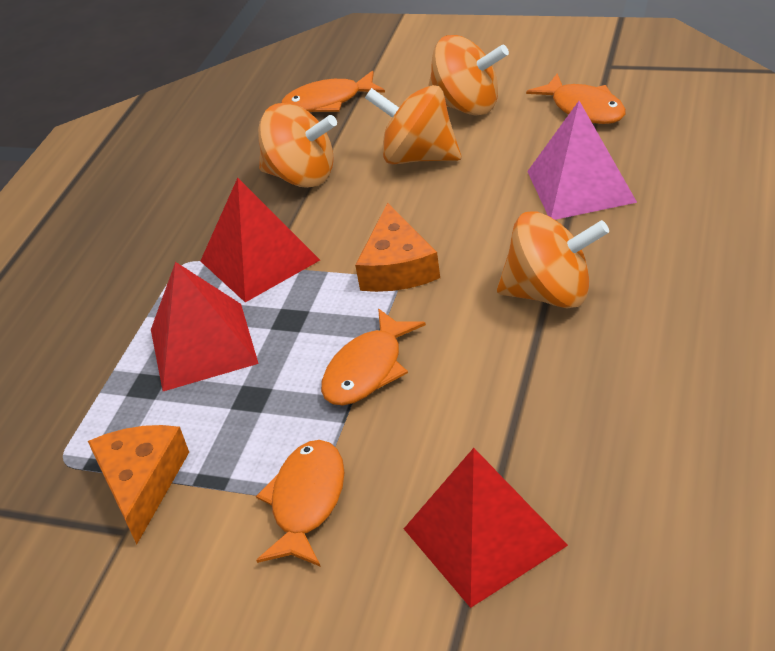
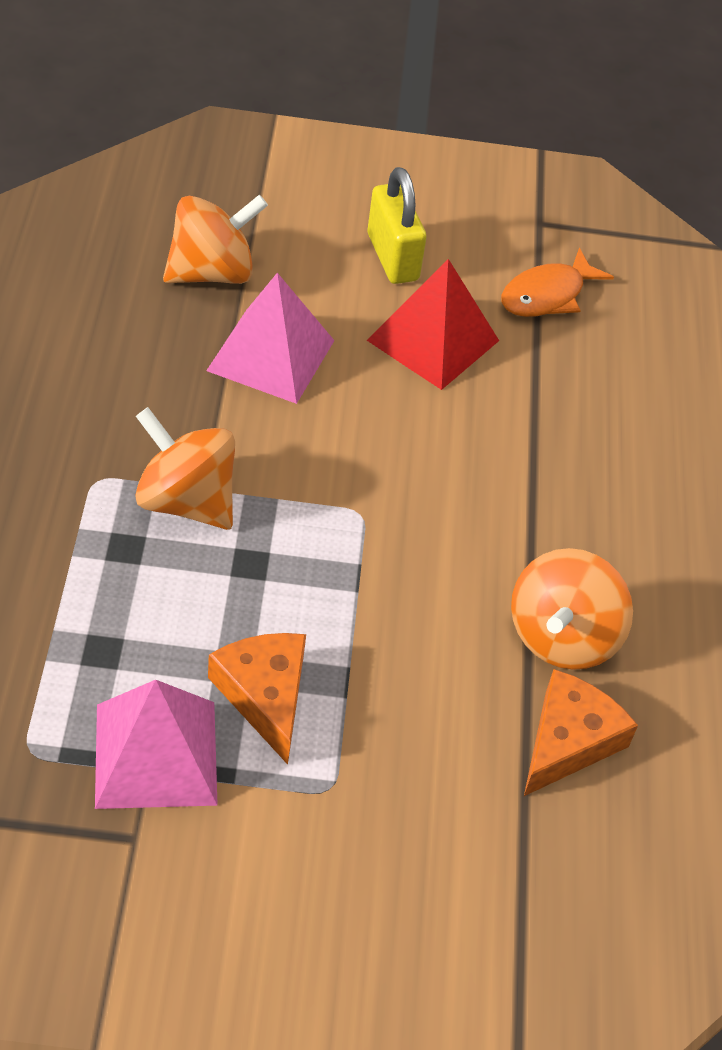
orange fish: [256,440,345,567] [281,70,385,112] [321,309,426,405] [526,73,626,124] = 4 -> [501,248,614,317] = 1
orange spinning top: [258,103,337,188] [365,85,461,164] [428,35,509,116] [497,211,609,309] = 4 -> [135,407,235,530] [163,195,268,284] [511,548,633,670] = 3
pink pyramid: [527,101,637,220] = 1 -> [95,680,218,809] [206,273,335,404] = 2
red pyramid: [151,262,259,391] [201,178,320,302] [404,448,568,608] = 3 -> [367,259,499,390] = 1
yellow padlock: none = 0 -> [368,167,427,284] = 1

